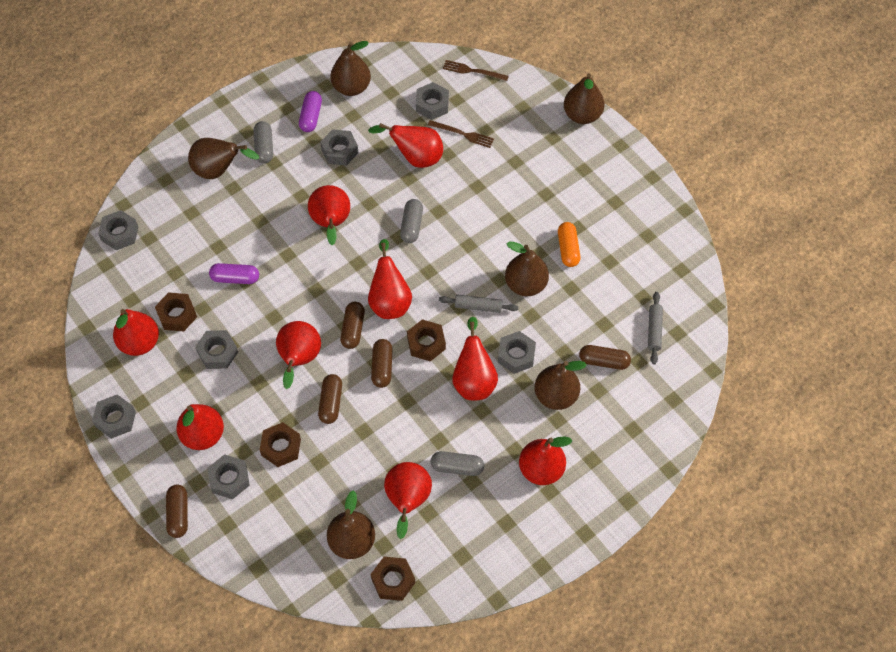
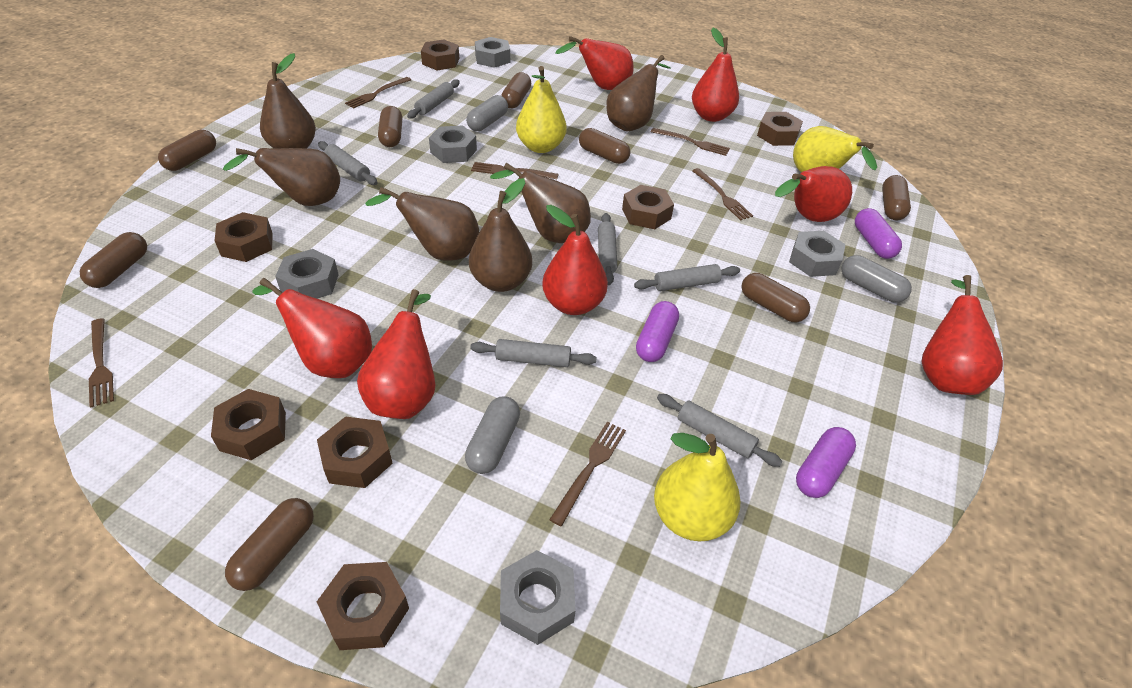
brown capsule: [166,485,188,538] [318,374,342,424] [340,302,365,349] [371,339,392,388] [579,345,631,370] = 5 -> [80,232,147,288] [158,129,216,171] [225,498,314,591] [378,106,402,147] [501,72,531,108] [579,128,630,164] [742,273,810,322] [882,175,911,220] = 8
brown fork: [428,120,494,148] [443,60,509,81] = 2 -> [89,318,114,408] [345,77,411,109] [471,162,559,179] [549,422,626,526] [651,128,730,156] [692,168,753,220] = 6
brown nut: [155,292,197,331] [260,422,301,467] [370,557,415,601] [407,319,446,362] = 4 -> [211,389,286,460] [214,212,273,262] [317,416,393,488] [317,562,409,650] [421,39,459,70] [622,185,674,229] [757,112,803,146] = 7
grey nut: [92,395,136,439] [98,210,138,250] [195,330,238,369] [207,454,250,499] [320,129,359,166] [416,82,449,120] [498,331,536,374] = 7 -> [275,249,339,299] [429,125,477,163] [475,37,510,68] [500,550,576,645] [789,231,846,277] = 5
grey rolling pin: [439,294,518,313] [648,292,663,364] = 2 -> [318,141,378,185] [407,79,460,119] [470,339,597,367] [598,213,618,285] [634,264,740,291] [657,394,782,467] = 6
orange capsule: [558,222,580,267] = 1 -> none = 0
purple capsule: [209,263,259,284] [299,91,322,132] = 2 -> [636,301,679,362] [796,427,856,498] [855,208,902,259] = 3
red pear: [113,309,159,356] [176,404,224,450] [276,321,321,389] [308,185,350,245] [368,123,443,168] [368,239,412,319] [384,462,432,539] [452,317,498,401] [519,436,572,485] = 9 -> [252,278,372,378] [357,289,435,419] [542,205,608,315] [555,36,634,90] [692,28,739,122] [775,166,852,222] [921,275,1003,395] = 7
yellow pear: none = 0 -> [516,66,567,153] [654,433,740,541] [793,126,877,173] = 3

